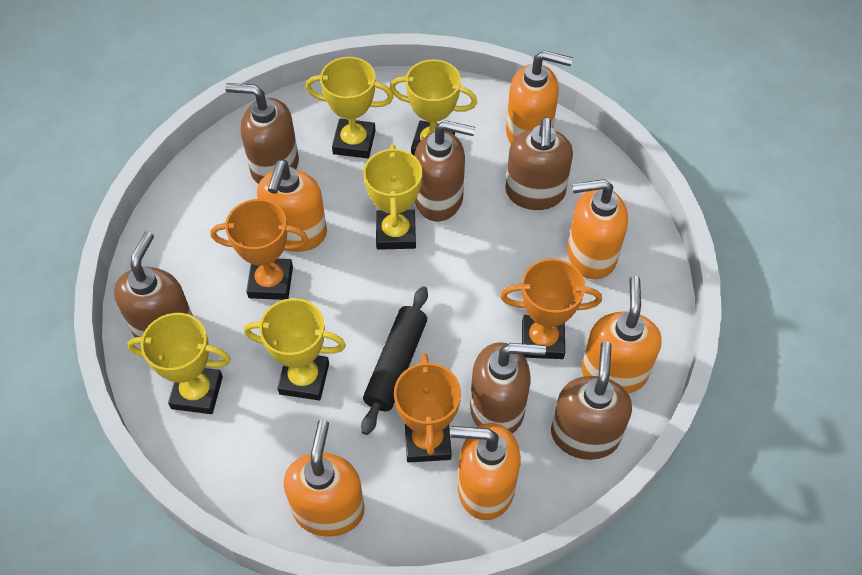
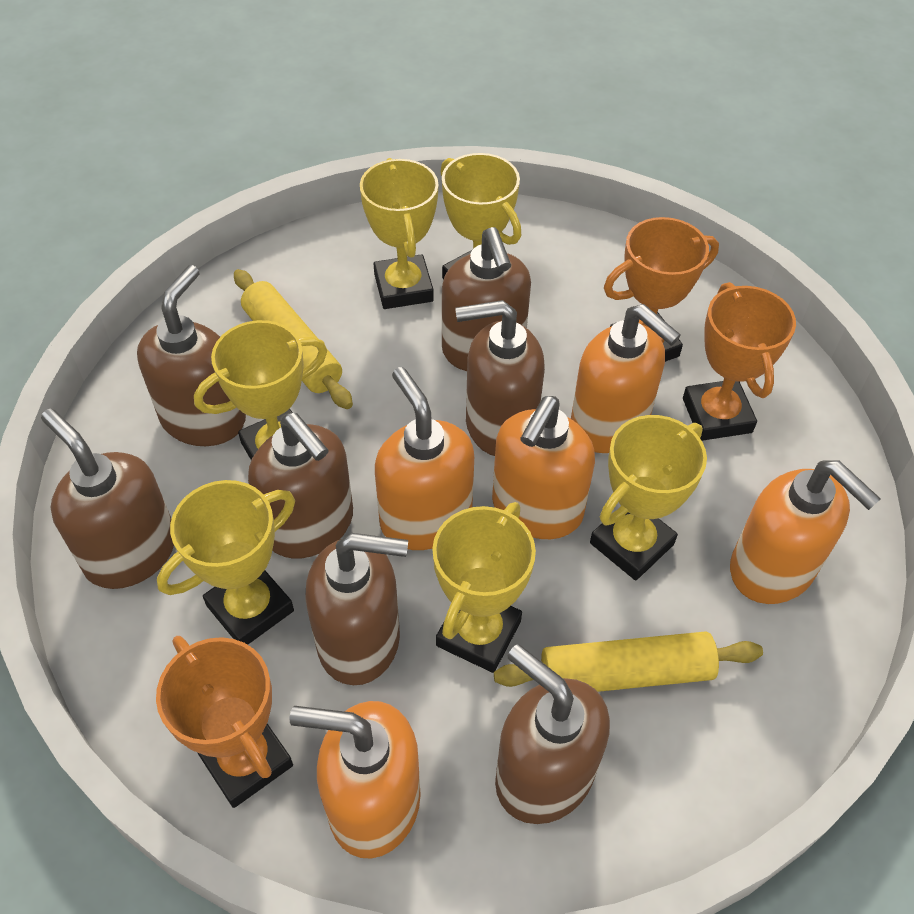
black rolling pin: [361,286,428,435] = 1 -> none = 0
brown soap dispenser: [114,231,193,337] [225,83,299,184] [414,120,475,221] [470,342,546,434] [505,117,573,210] [551,341,632,460] = 6 -> [41,409,174,589] [137,265,246,446] [248,413,353,559] [305,533,408,685] [442,227,531,371] [455,300,545,456] [495,644,610,824] = 7
orange soap dispenser: [257,160,327,252] [284,420,364,537] [451,423,520,520] [506,50,573,143] [567,179,628,279] [581,276,662,394] = 6 -> [289,701,421,859] [375,367,474,550] [492,396,595,539] [571,304,681,453] [730,461,881,604] = 5
yellow rolling pin: none = 0 -> [234,269,353,409] [494,631,763,692] = 2
yellow trophy: [127,313,231,414] [244,298,346,400] [305,57,393,159] [363,145,422,250] [390,59,477,155] = 5 -> [157,480,295,645] [194,320,327,460] [360,158,439,309] [432,502,536,673] [441,153,521,279] [590,415,707,581] = 6

